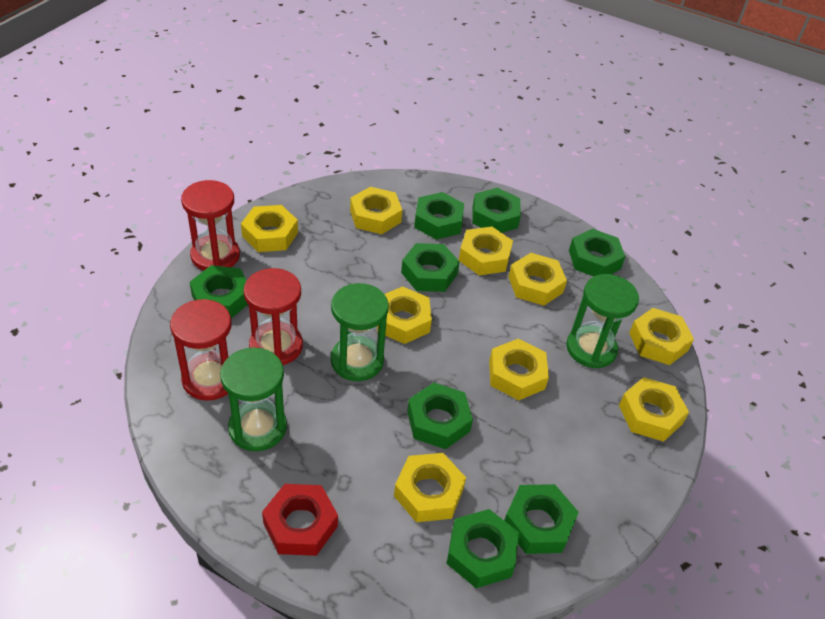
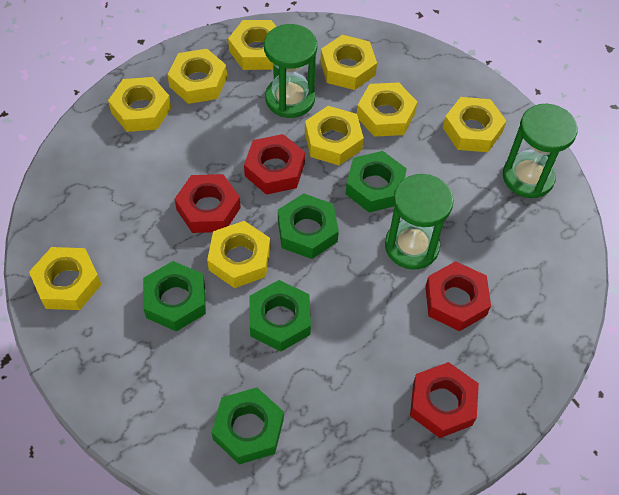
green nut: [190,265,248,319] [401,243,460,292] [407,382,473,449] [414,192,464,240] [447,509,519,588] [472,188,521,233] [504,484,579,554] [569,229,625,277] = 8 -> [143,261,206,332] [211,387,284,465] [249,280,311,351] [278,193,339,259] [346,151,407,213] = 5
red hourglass: [170,299,231,401] [181,180,240,271] [244,268,303,365] = 3 -> none = 0
red nut: [262,484,338,556] = 1 -> [175,174,241,233] [244,134,305,195] [410,362,479,438] [425,261,491,331] = 4

